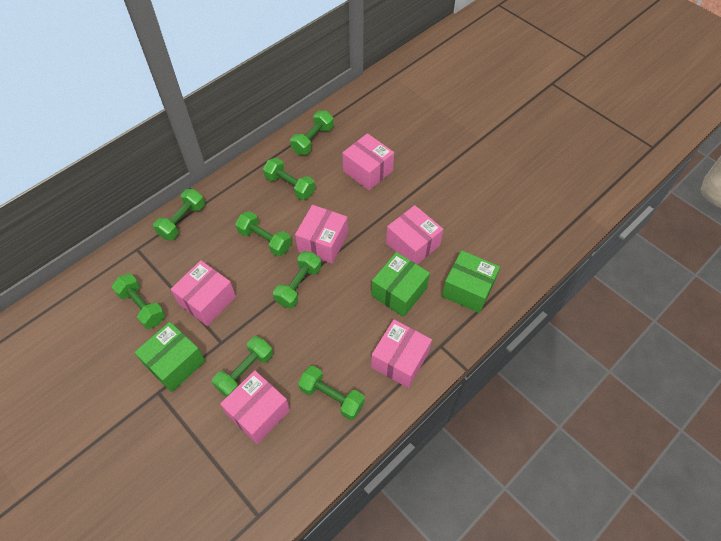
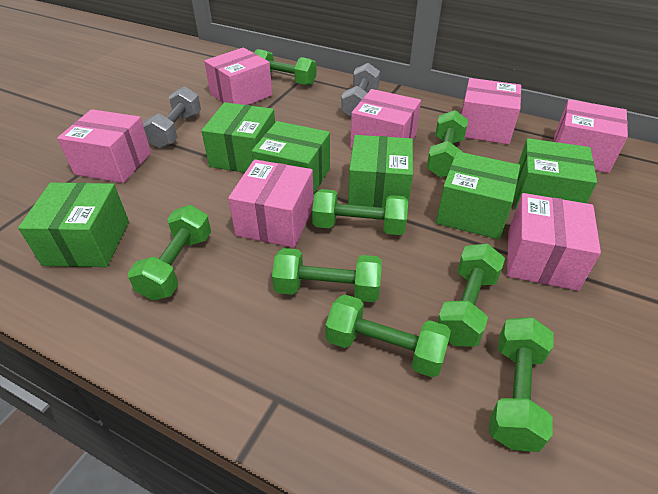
green box: [134,322,205,392] [371,252,430,317] [442,250,500,313] = 3 -> [18,182,129,267] [201,102,275,172] [252,121,330,195] [348,135,413,208] [436,151,520,240] [514,138,597,210] = 6
grey dumbbell: none = 0 -> [143,86,201,148] [341,63,380,117] = 2
pink box: [170,260,236,326] [220,370,290,444] [295,205,348,264] [342,133,394,190] [371,320,432,388] [386,205,443,264] = 6 -> [57,109,151,183] [204,48,272,105] [228,159,314,248] [350,89,421,149] [461,78,521,144] [507,193,601,291] [554,99,628,173] = 7

